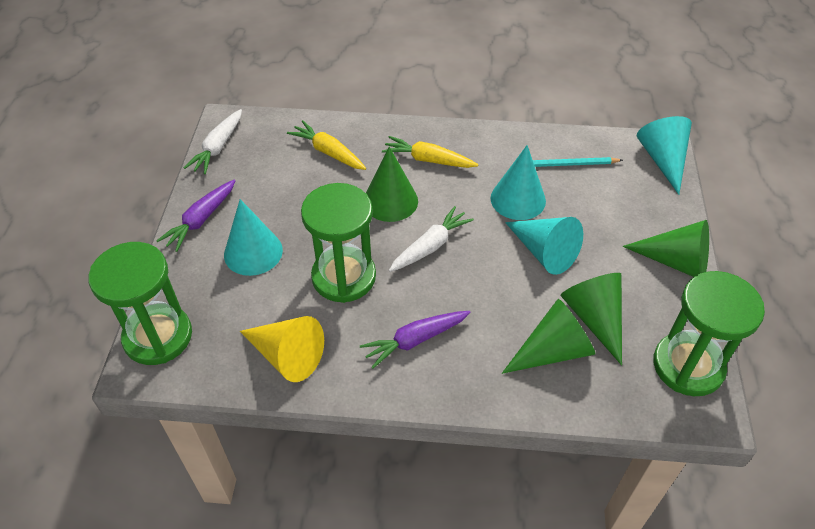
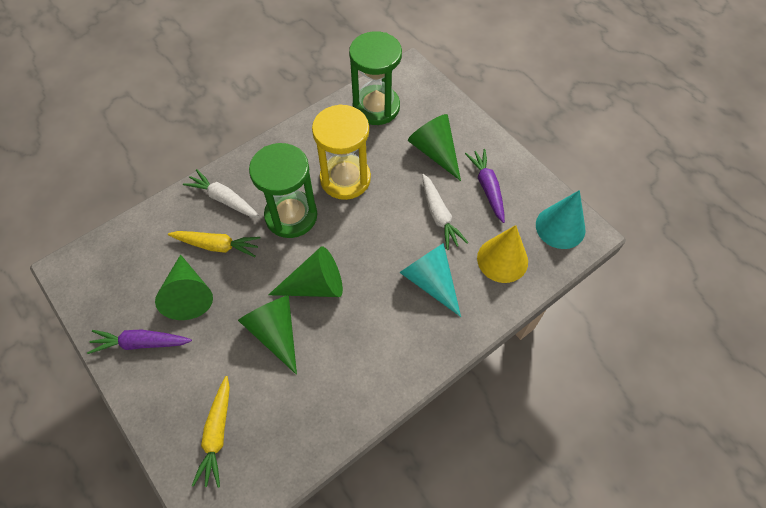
green hourglass: [88,242,192,365] [301,183,376,303] [653,271,765,396] = 3 -> [249,143,318,238] [349,31,402,125] = 2
turquoise cone: [224,199,283,276] [491,145,546,220] [505,217,583,275] [637,116,692,195] = 4 -> [399,243,461,317] [536,190,585,249] = 2
turquoise pencil: [533,157,623,167] = 1 -> none = 0
yellow hourglass: none = 0 -> [312,104,371,200] = 1

